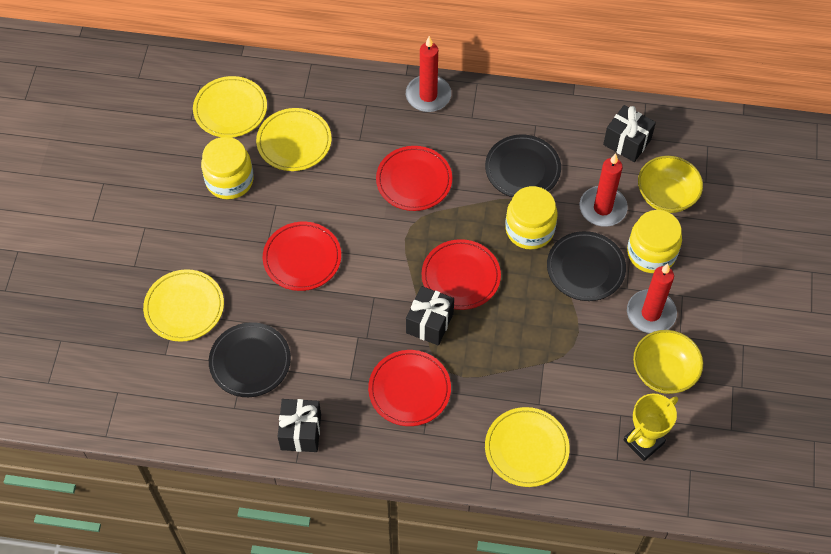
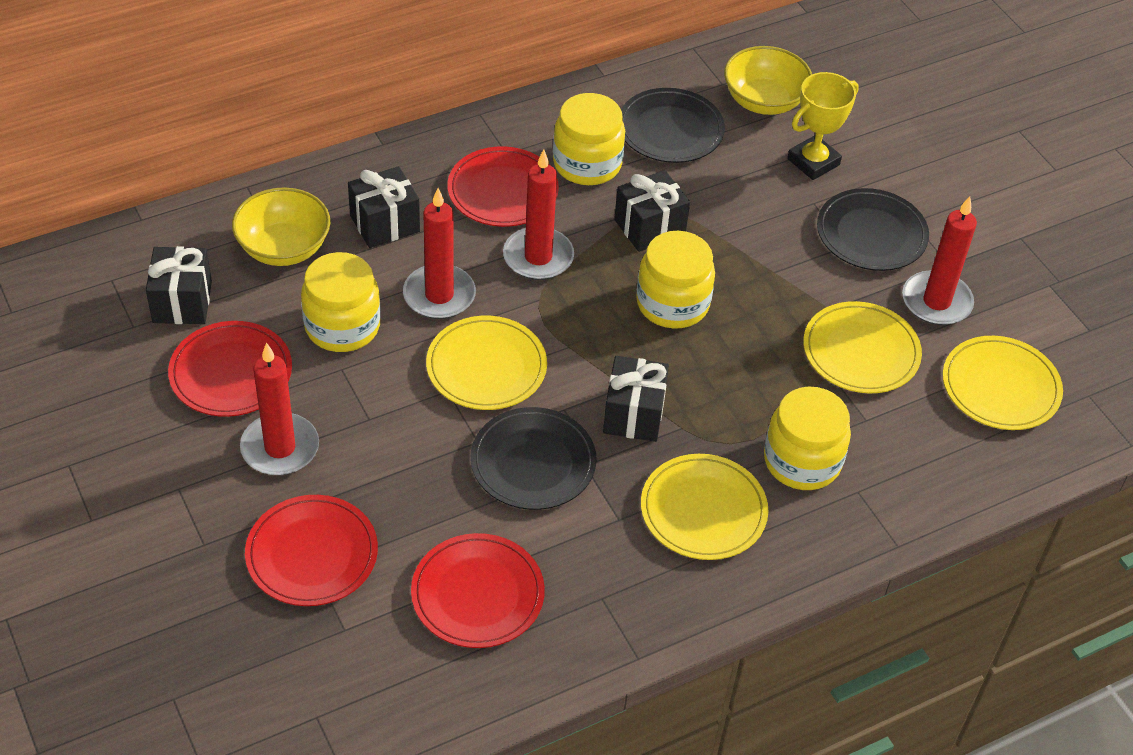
black gift: [277,399,321,452] [406,286,454,346] [603,105,656,162] = 3 -> [146,246,212,324] [348,166,420,248] [603,356,669,442] [614,170,690,252] = 4
red candle: [406,36,451,112] [579,153,628,227] [627,264,677,333] = 3 -> [240,343,319,475] [403,188,476,319] [503,149,574,280] [902,196,977,325] = 4
yellow jar: [201,137,254,199] [505,186,558,249] [627,210,682,273] = 3 -> [301,252,381,352] [553,93,625,185] [636,231,715,329] [764,386,851,490] = 4

